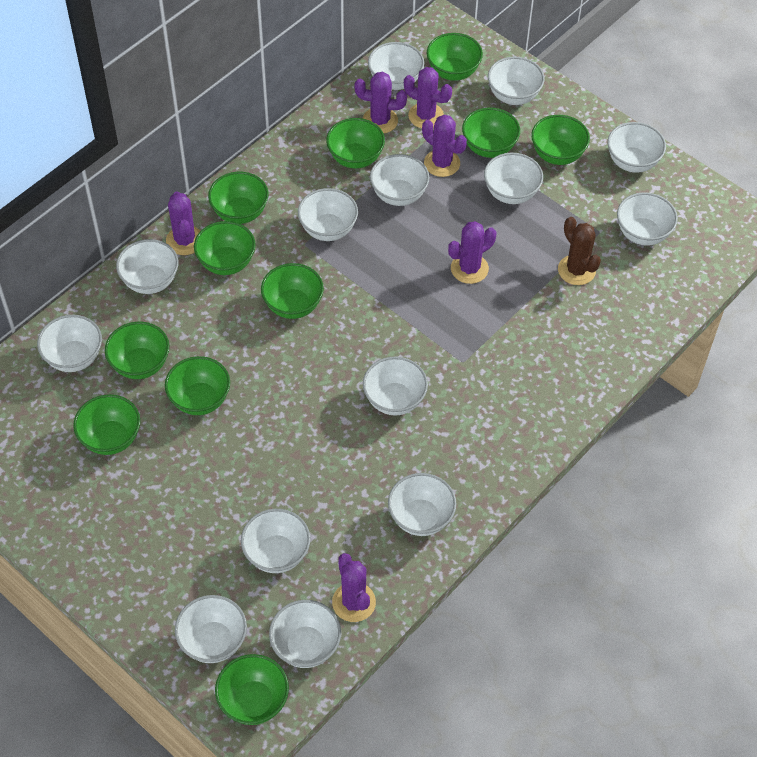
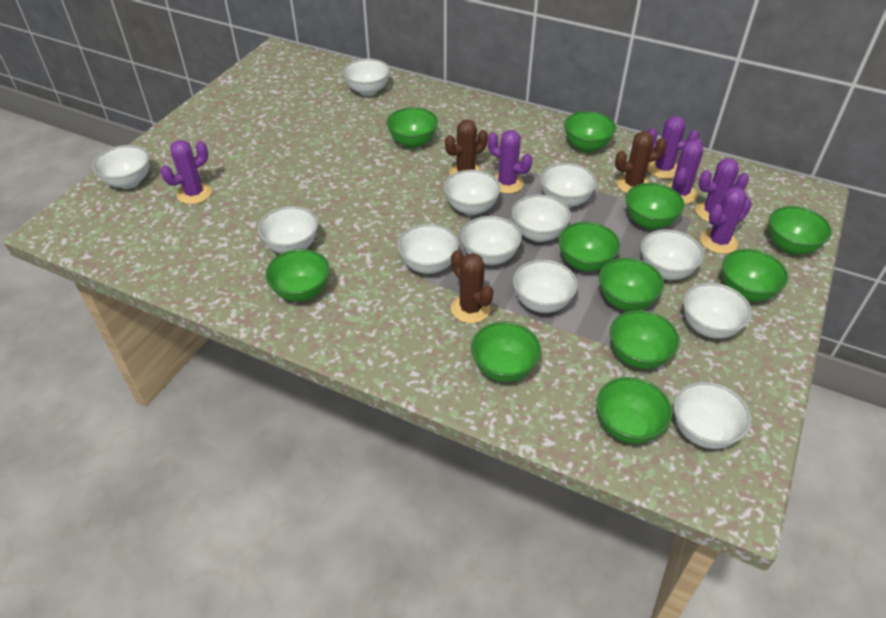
brown cactus: [558,217,601,285] = 1 -> [445,119,488,176] [451,250,493,323] [615,131,667,193] = 3
white bowl: [37,315,102,372] [116,239,178,294] [175,595,247,663] [241,509,310,573] [269,600,341,668] [298,188,358,241] [363,357,428,416] [368,42,424,90] [370,154,430,206] [388,473,456,536] [484,153,543,204] [488,57,544,105] [608,122,666,173] [617,193,678,245] = 14 -> [92,145,149,189] [258,206,318,254] [343,58,390,96] [398,224,459,274] [444,170,501,215] [461,216,522,265] [512,195,571,242] [513,260,578,313] [540,163,597,208] [641,230,704,280] [674,382,751,449] [683,283,752,339] = 12

